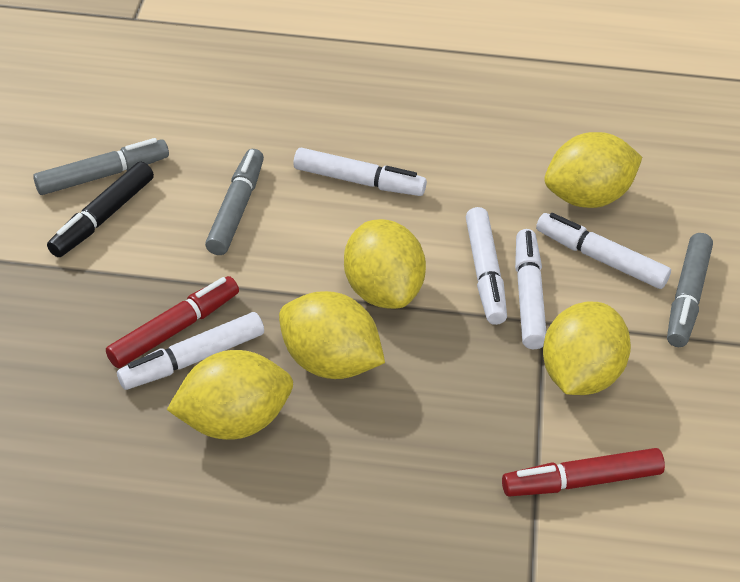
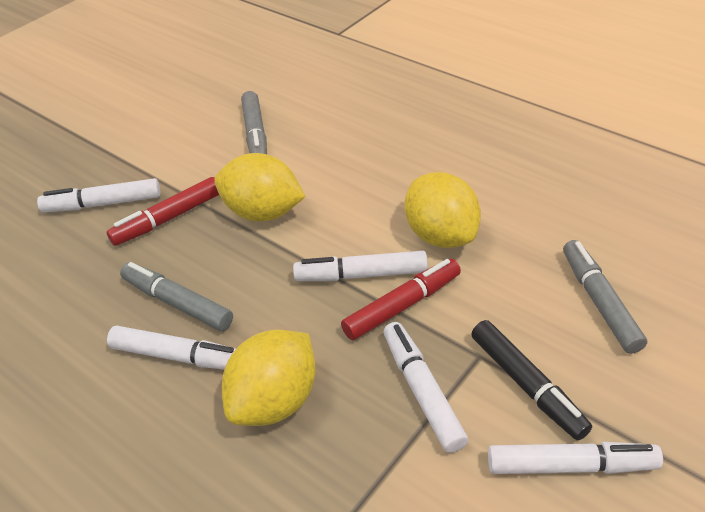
yellow lemon: [167,350,293,440] [279,291,385,379] [344,219,426,309] [543,302,631,395] [544,132,642,208] = 5 -> [214,153,306,221] [222,330,316,426] [405,172,481,248] = 3

